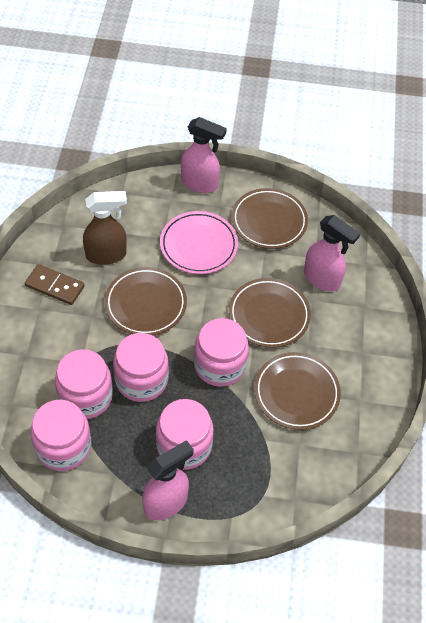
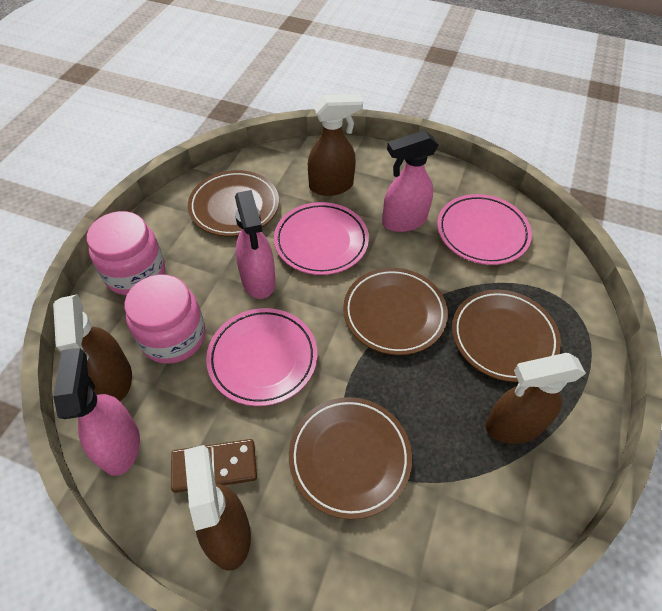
brown spray bottle: [83,191,127,265] = 1 -> [53,294,132,401] [184,445,251,571] [308,94,363,196] [485,353,586,444] = 4
pink jar: [31,400,92,471] [55,349,113,419] [113,333,169,402] [156,399,214,470] [194,318,249,387] = 5 -> [87,211,165,295] [124,274,206,364] = 2
pink plate: [160,211,238,274] = 1 -> [206,308,317,406] [274,202,369,275] [437,194,532,265] = 3

